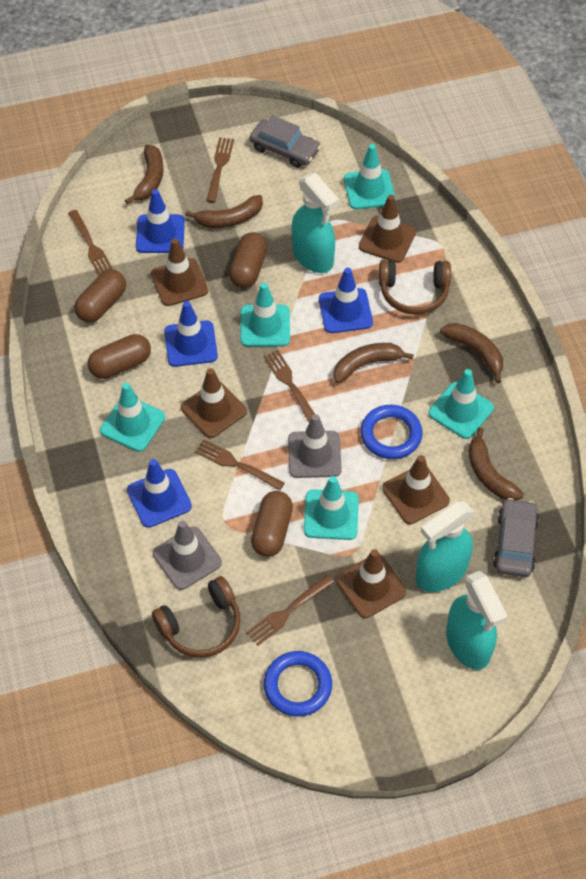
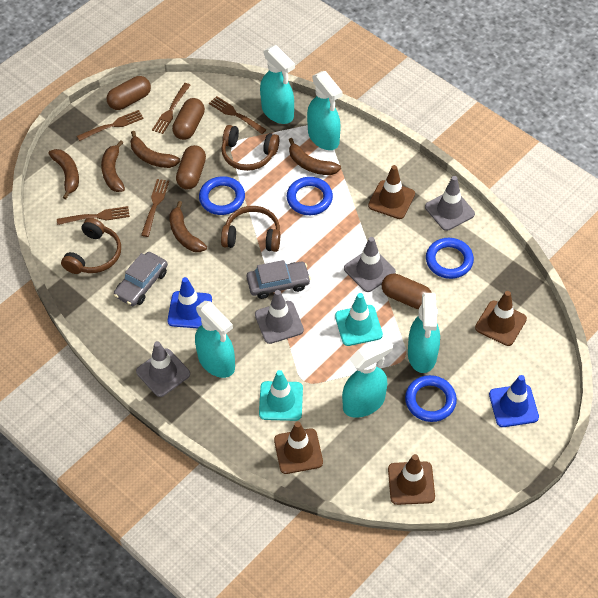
blue ring: [264,651,332,717] [360,405,423,459] = 2 -> [199,176,245,215] [287,177,333,215] [405,375,457,422] [426,238,474,279] = 4
blue traffic cone: [127,459,192,528] [136,189,185,253] [164,301,218,367] [319,268,373,333] = 4 -> [167,277,212,328] [489,375,539,427] = 2
brown headphones: [152,576,241,658] [379,260,451,315] = 2 -> [61,218,121,274] [221,125,279,171] [221,206,280,252] = 3
brown traffic cone: [151,238,208,306] [181,368,247,438] [336,549,406,618] [359,195,416,263] [382,455,450,524] = 5 -> [274,422,323,474] [368,165,415,219] [388,454,435,505] [475,291,527,346] = 4
grey traffic cone: [153,521,222,590] [288,414,342,478] = 2 -> [136,341,190,397] [255,290,304,344] [344,237,396,292] [425,176,475,231] = 4
turquoise spray bottle: [292,173,339,273] [416,502,474,592] [446,571,508,670] = 3 -> [195,301,235,378] [260,45,295,124] [307,71,343,150] [342,337,393,418] [408,293,440,373] = 5
turquoise traffic cone: [100,383,165,452] [240,283,290,347] [304,476,359,540] [344,144,395,209] [428,369,494,439] = 5 -> [259,370,303,421] [335,293,383,346] = 2

